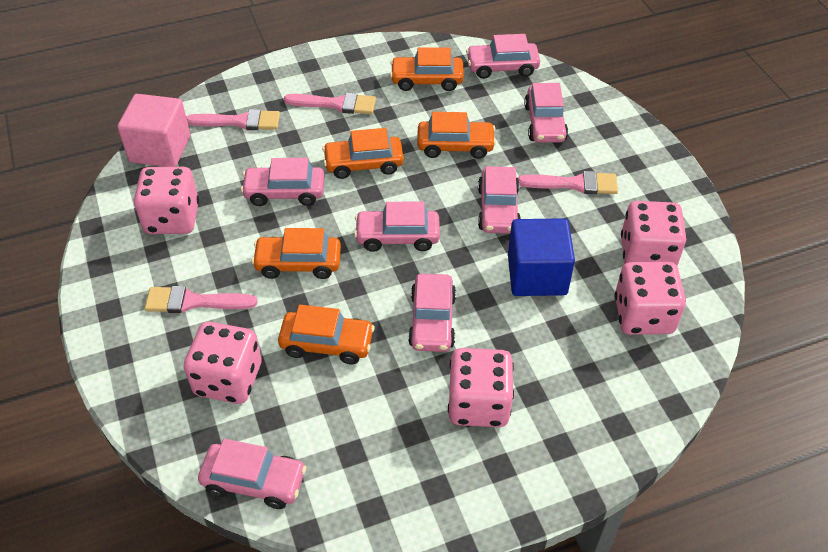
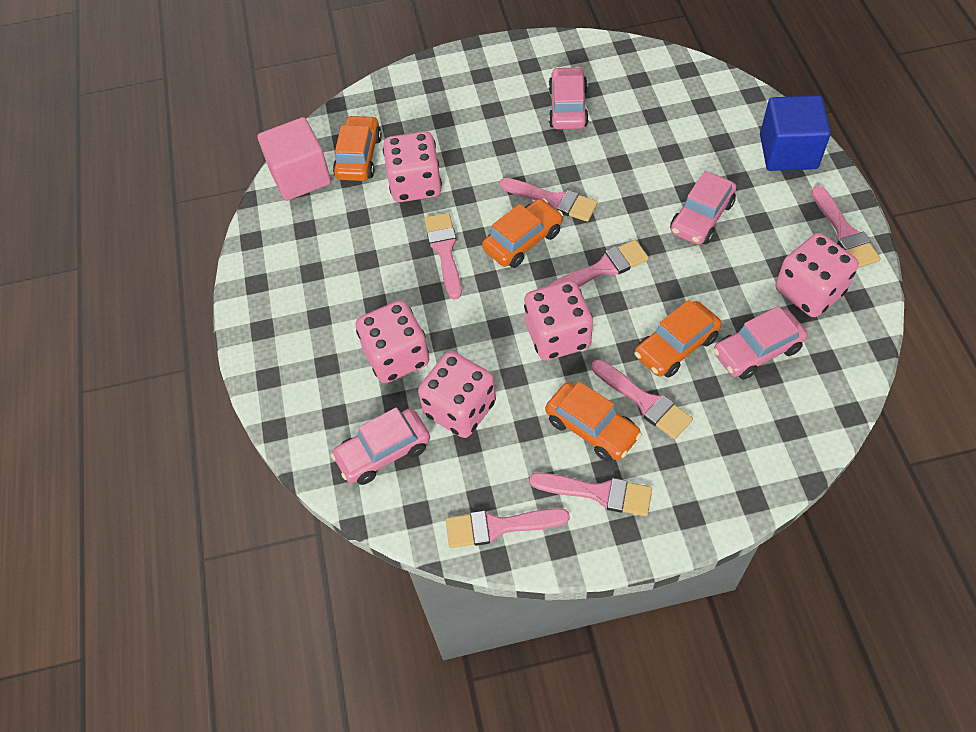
orange car: [252,228,341,279] [278,305,375,364] [322,128,404,179] [390,47,464,91] [417,112,496,159] = 5 -> [333,115,382,181] [482,199,563,268] [545,381,642,462] [634,300,722,378] = 4
pink brush: [145,286,257,313] [186,109,280,130] [284,93,376,114] [518,171,618,194] = 4 -> [424,212,462,300] [446,508,570,548] [500,178,598,222] [529,473,652,516] [549,240,649,287] [592,359,693,439] [811,186,881,268] = 7
pink car: [198,439,306,509] [241,158,324,206] [354,202,440,252] [408,274,456,352] [466,34,540,79] [478,166,521,233] [524,83,568,143] = 7 -> [331,407,430,485] [548,67,589,129] [670,171,737,245] [713,306,808,380] = 4

